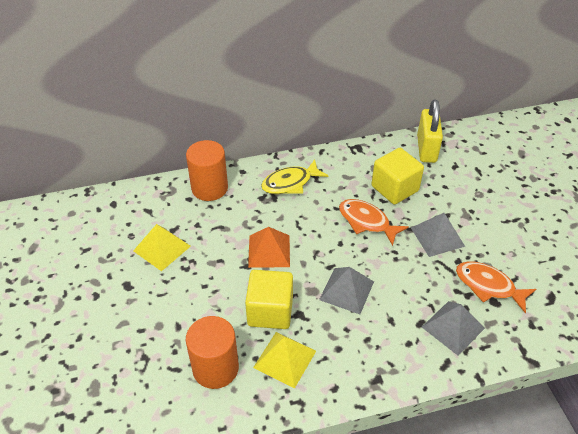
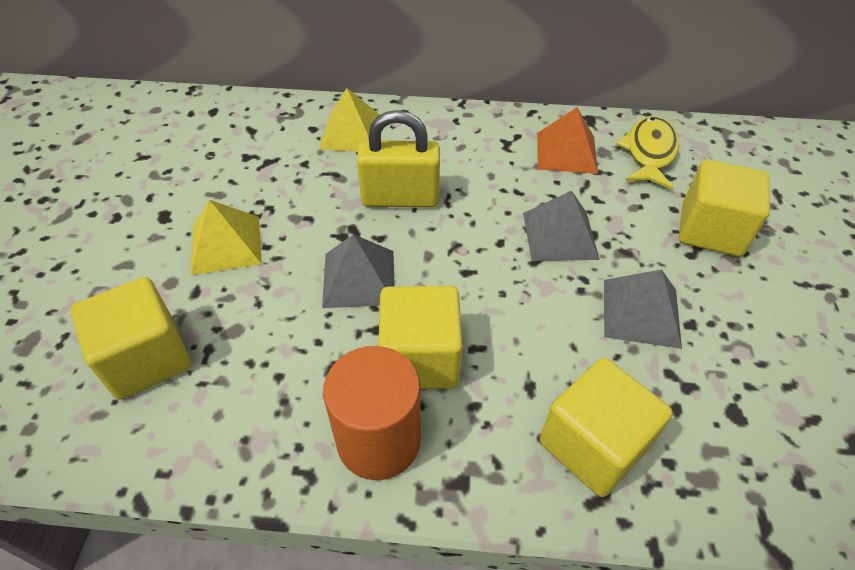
orange cylinder: [186,140,228,201] [186,316,239,389] = 2 -> [323,346,421,480] = 1
orange fish: [339,199,409,246] [456,261,536,313] = 2 -> none = 0
yellow cube: [245,270,293,329] [371,148,424,205] = 2 -> [70,277,191,400] [378,286,463,389] [540,358,673,497] [679,159,770,257] = 4

